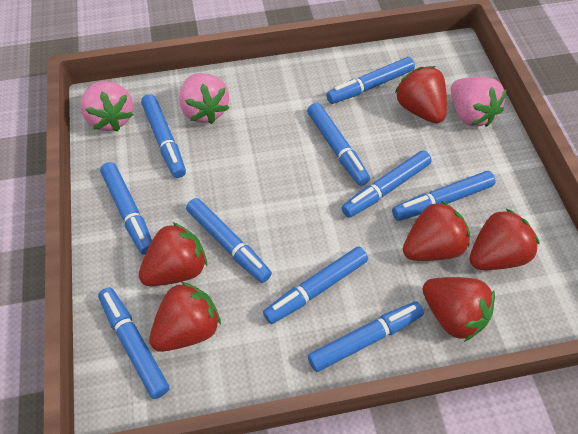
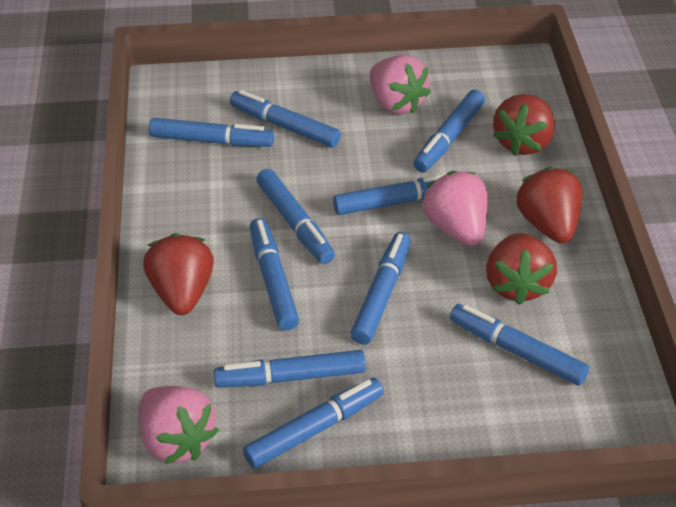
red strawberry: [139,222,207,286] [149,282,221,352] [395,66,447,124] [403,201,470,261] [423,277,495,342] [469,208,540,270] = 6 -> [143,233,214,315] [486,233,557,305] [493,94,555,156] [516,167,582,243] = 4

